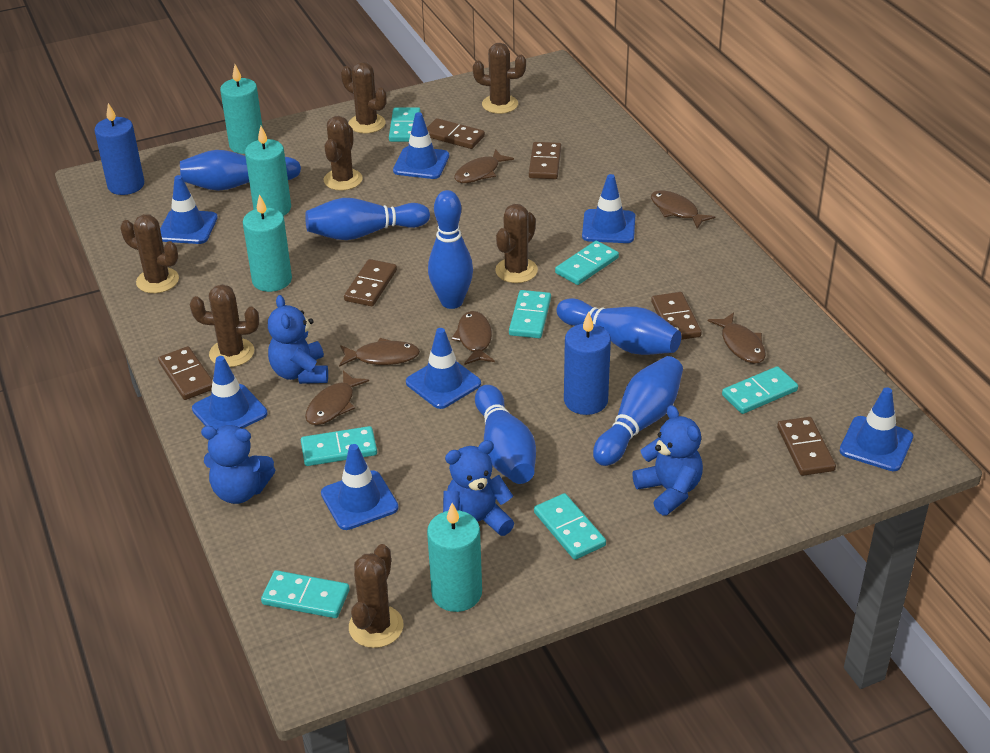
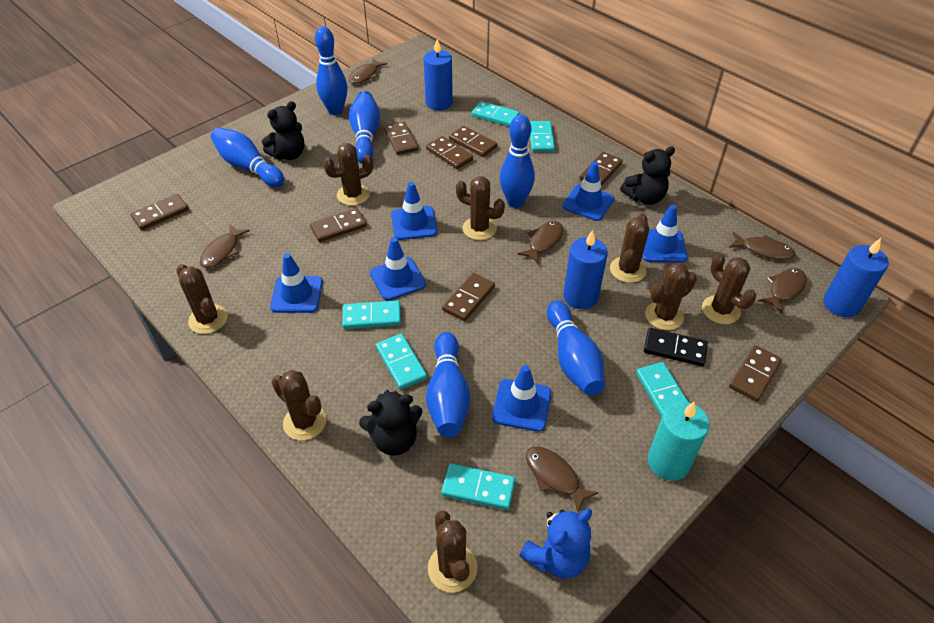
black domino: none = 0 -> [644,328,708,366] = 1
black teddy bear: none = 0 -> [262,101,304,160] [359,390,423,456] [620,146,675,205] = 3
blue candle: [94,103,144,195] [564,312,611,415] = 2 -> [424,39,453,110] [563,230,608,309] [824,238,889,317] = 3
blue teddy bear: [201,425,275,504] [268,295,328,384] [443,440,514,536] [632,405,703,515] = 4 -> [519,509,592,579] = 1
blue traffic cone: [160,175,218,244] [192,356,268,429] [321,444,399,530] [393,112,449,179] [406,328,481,409] [582,174,635,243] [840,387,913,471] = 7 -> [270,253,323,313] [370,237,426,301] [391,182,438,240] [492,365,551,432] [562,162,614,221] [642,205,688,262] = 6
brown cactus: [120,214,179,293] [190,284,259,367] [324,116,363,191] [341,62,387,133] [349,544,404,648] [473,43,526,114] [495,204,538,283] = 7 -> [176,264,228,334] [272,370,327,440] [323,143,373,206] [428,510,477,593] [456,176,505,240] [610,213,649,283] [645,263,697,330] [702,254,756,324] = 8
brown domino: [158,346,213,400] [344,259,397,306] [427,118,485,149] [529,142,561,179] [651,292,702,340] [777,417,836,476] = 6 -> [131,194,189,230] [310,208,367,242] [384,121,418,155] [426,136,473,169] [442,273,495,321] [449,126,497,157] [580,152,623,186] [729,345,782,402] = 8
turquoise candle: [220,64,263,154] [243,194,292,292] [245,126,291,216] [427,503,482,612] = 4 -> [648,401,710,481] = 1
turquoise domino: [261,570,349,618] [301,426,377,466] [389,107,421,142] [509,290,551,338] [534,493,606,560] [555,241,619,285] [722,366,798,414] = 7 -> [342,300,401,329] [376,334,427,390] [441,463,515,510] [472,101,520,127] [530,121,555,152] [636,362,688,417] = 6

